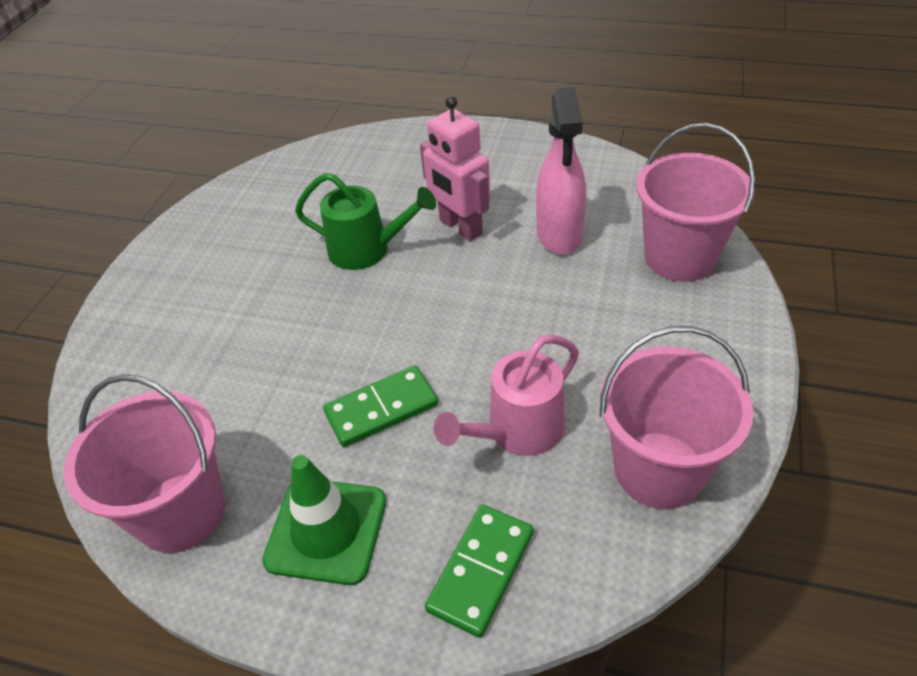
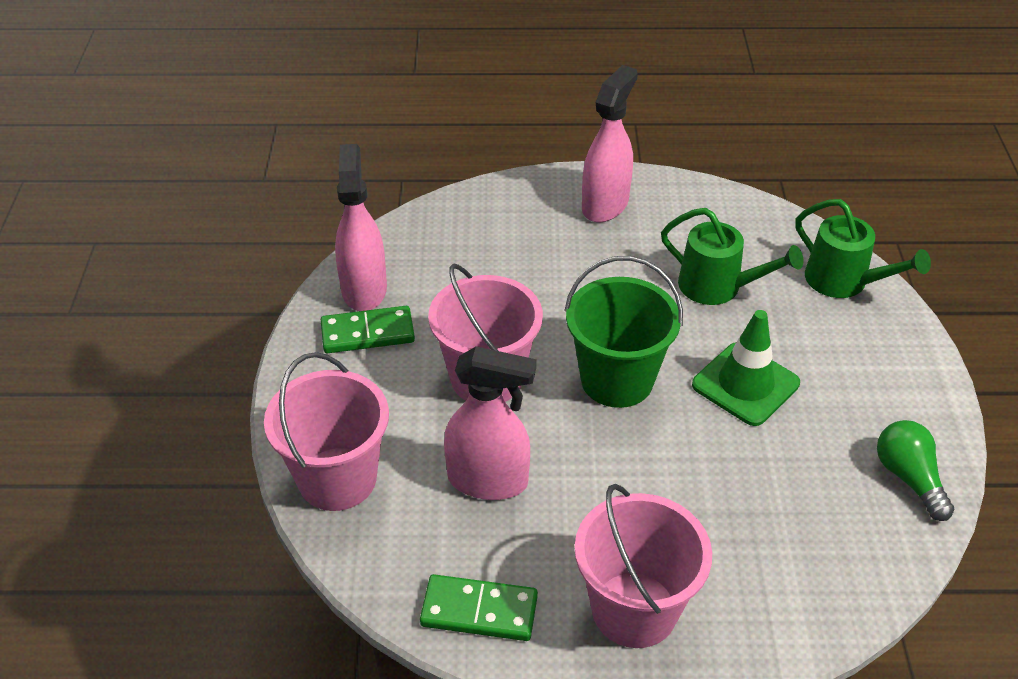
green bucket: none = 0 -> [564,256,683,408] = 1
green light bulb: none = 0 -> [877,420,954,521] = 1
green watering can: [295,173,436,270] = 1 -> [661,208,803,305] [795,199,931,298] = 2
pink robot: [420,96,490,241] = 1 -> none = 0
pink spray bottle: [536,87,586,255] = 1 -> [335,144,387,311] [444,346,536,500] [582,65,638,222] = 3
pink watering can: [434,335,579,456] = 1 -> none = 0

